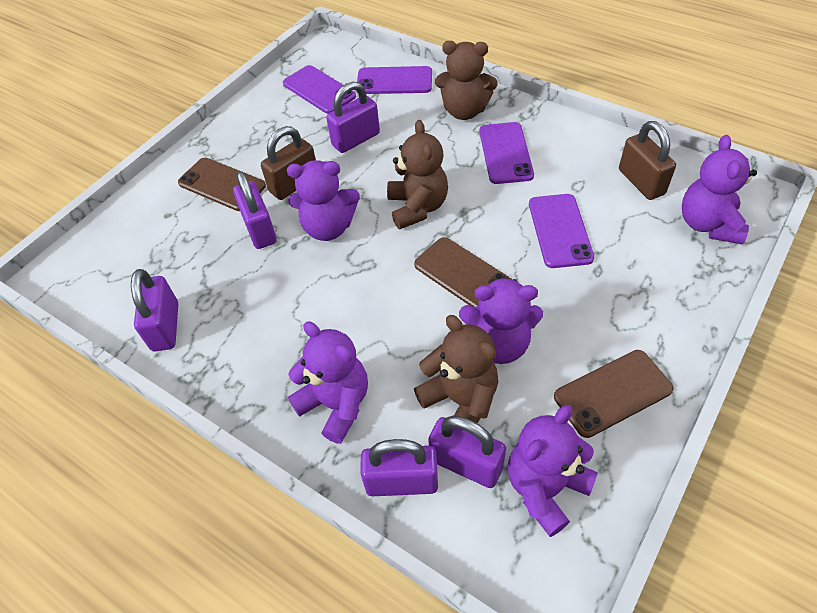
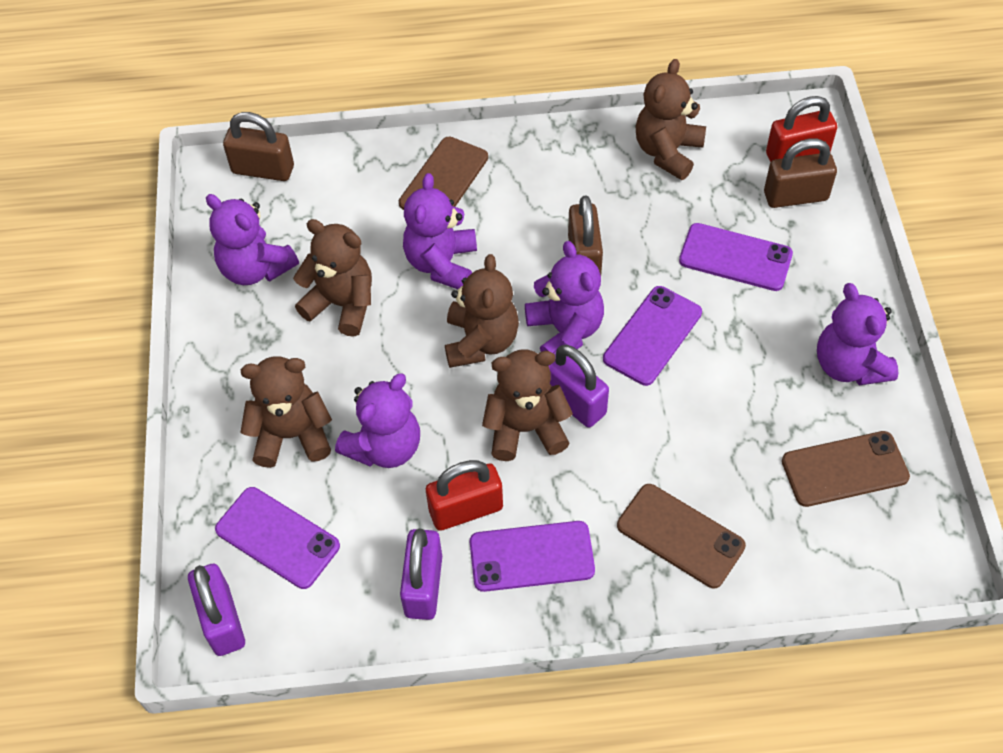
brown padlock: [261,126,316,200] [619,121,676,200] = 2 -> [223,112,294,181] [568,195,603,275] [764,138,837,208] = 3
brown teddy bear: [387,120,448,229] [414,315,498,423] [435,41,498,120] = 3 -> [240,356,332,468] [293,219,372,337] [445,254,519,368] [482,350,573,461] [636,59,706,180] = 5
purple padlock: [131,269,178,351] [233,171,277,249] [326,82,380,153] [360,439,438,496] [428,416,506,488] = 5 -> [188,563,245,656] [400,529,442,620] [549,345,609,428] = 3
red padlock: none = 0 -> [426,460,503,531] [766,96,837,162] = 2

